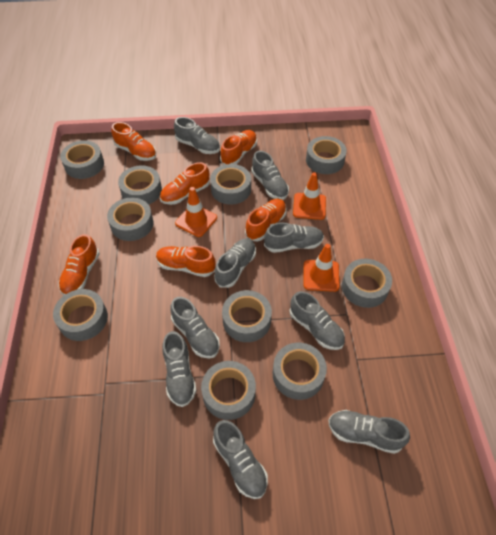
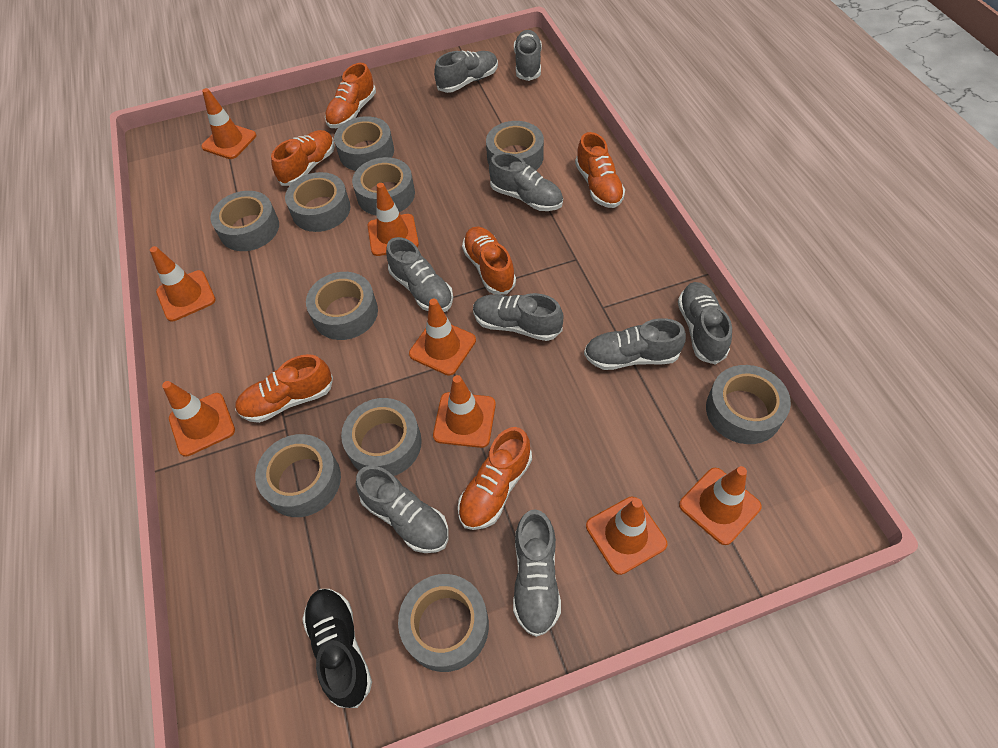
black shoe: none = 0 -> [302,589,372,708] = 1
orange traffic cone: [175,187,217,237] [293,172,326,220] [304,244,340,292] = 3 -> [150,246,216,322] [162,381,235,457] [201,88,256,159] [367,183,419,256] [409,299,476,376] [433,375,496,448] [586,497,667,575] [679,466,762,545] = 8

